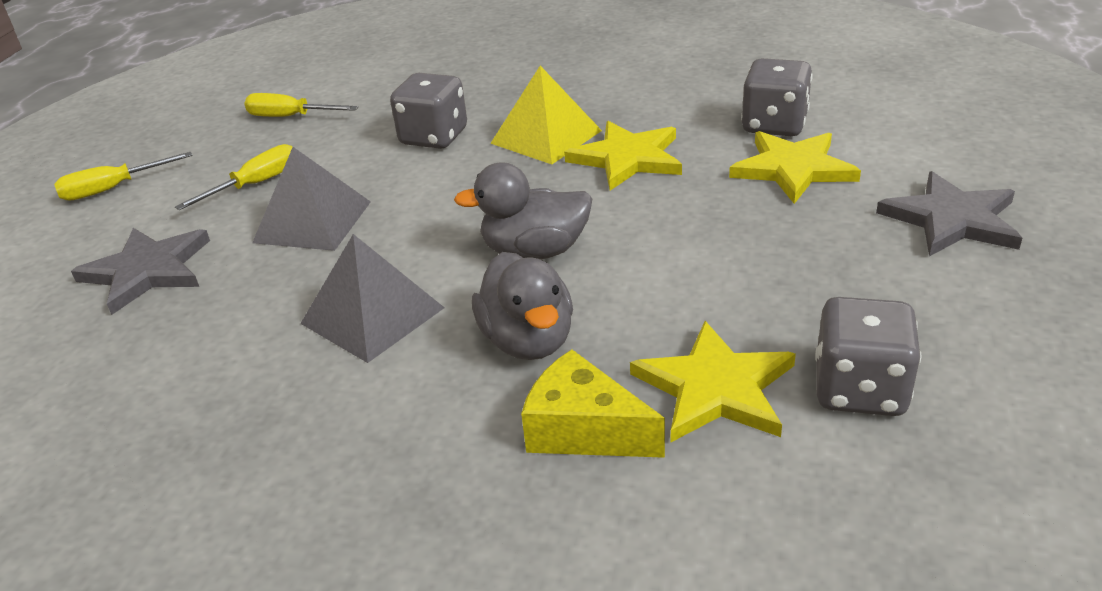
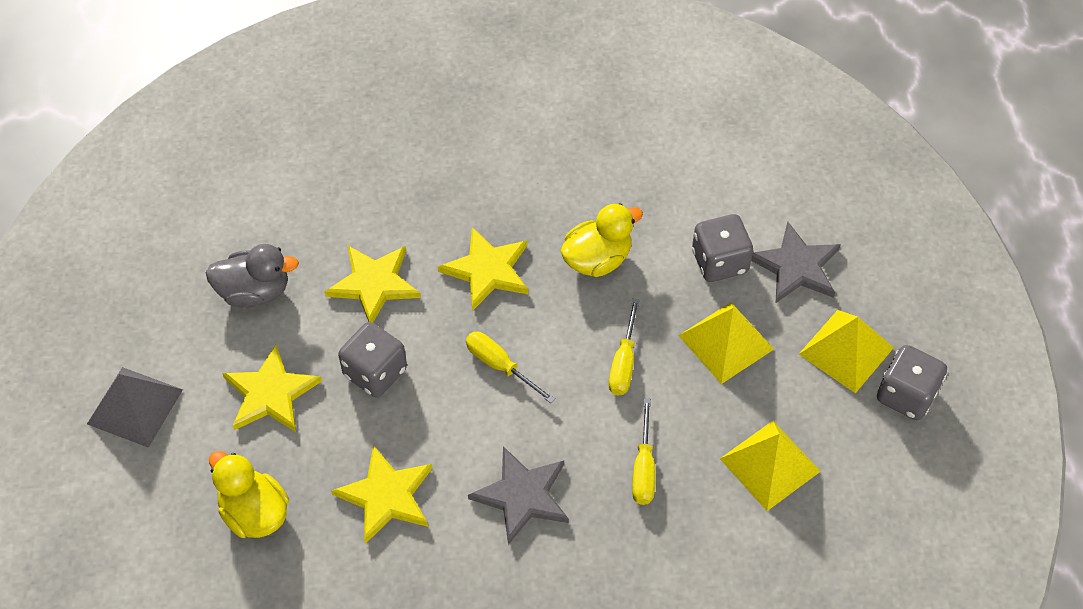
grey duck: [454,162,592,259] [472,252,573,360] = 2 -> [206,244,299,308] = 1
grey pyramid: [252,147,371,251] [300,234,445,363] = 2 -> [87,367,183,448] = 1
yellow cheese: [521,349,665,458] = 1 -> none = 0
yellow duck: none = 0 -> [209,451,289,538] [560,203,643,277] = 2
yellow pyramid: [490,66,602,164] = 1 -> [678,302,774,384] [720,421,821,511] [799,310,894,393] = 3
yellow star: [564,121,682,190] [630,321,796,442] [729,131,861,204] = 3 -> [222,344,322,432] [324,245,421,323] [331,445,432,544] [438,227,529,311] = 4

